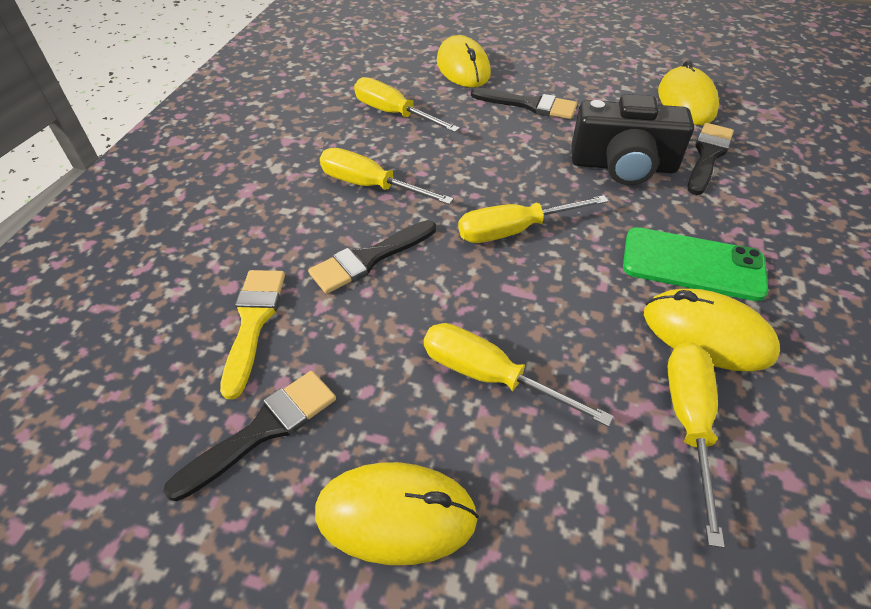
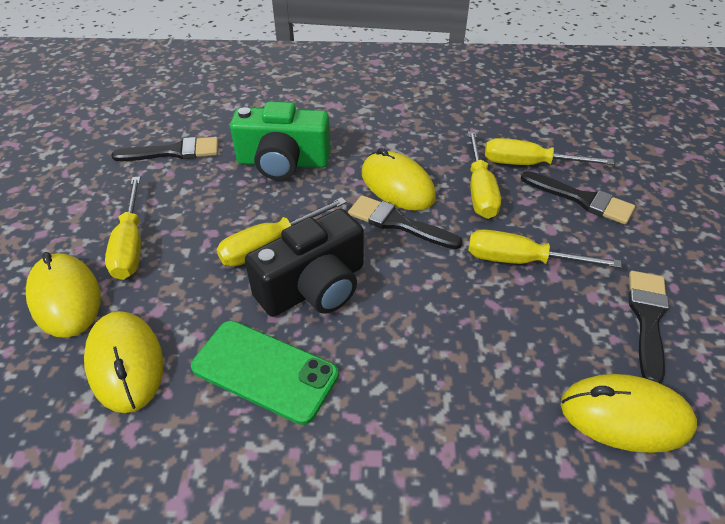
green camera: none = 0 -> [230,102,331,180] = 1
yellow brush: [220,270,285,399] = 1 -> none = 0

